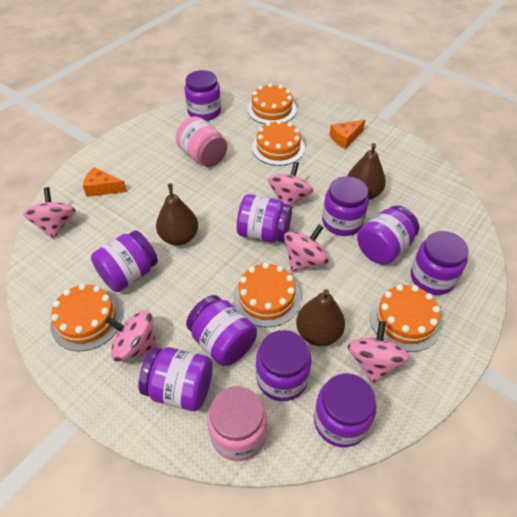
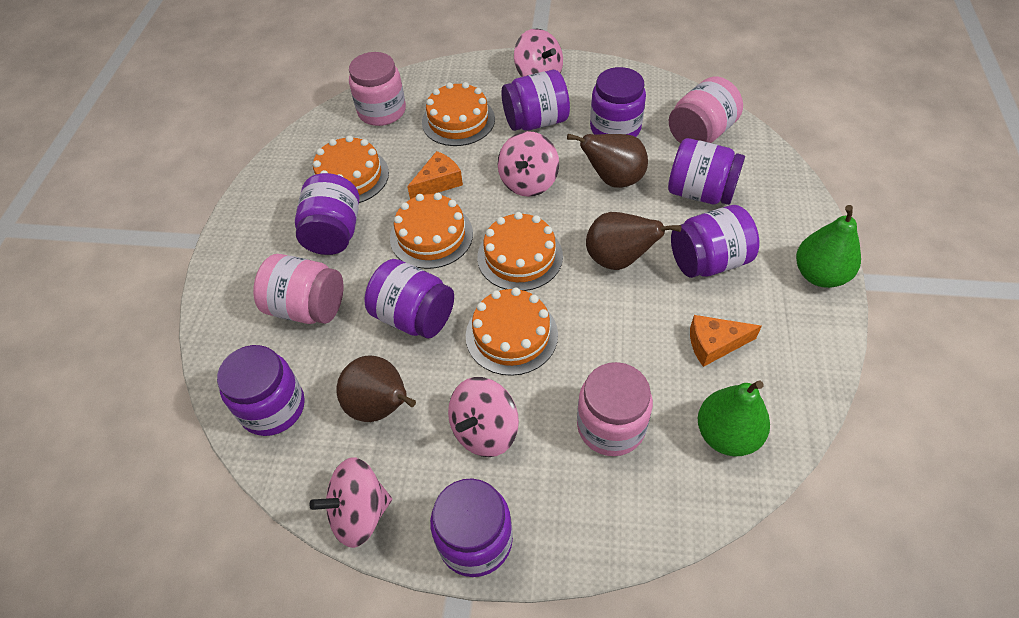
green pear: none = 0 -> [698,381,770,456] [796,205,861,288] = 2
pink jar: [176,116,227,167] [207,386,267,461] = 2 -> [253,254,343,324] [349,52,406,126] [577,362,653,456] [669,77,743,144] = 4
pink spinning top: [23,187,76,239] [105,310,157,362] [268,161,313,205] [284,225,329,271] [348,321,409,384] = 5 -> [310,457,392,548] [448,377,519,457] [498,131,559,197] [514,29,563,77] = 4
purple jar: [91,230,158,292] [139,347,213,411] [184,70,221,121] [186,295,257,366] [237,194,292,243] [256,330,312,401] [314,373,376,447] [322,176,369,236] [357,205,419,265] [411,231,469,295] = 10 -> [217,345,305,436] [295,173,359,255] [364,259,454,339] [430,479,513,577] [501,70,570,131] [590,67,646,137] [668,138,745,205] [671,205,759,278] = 8

